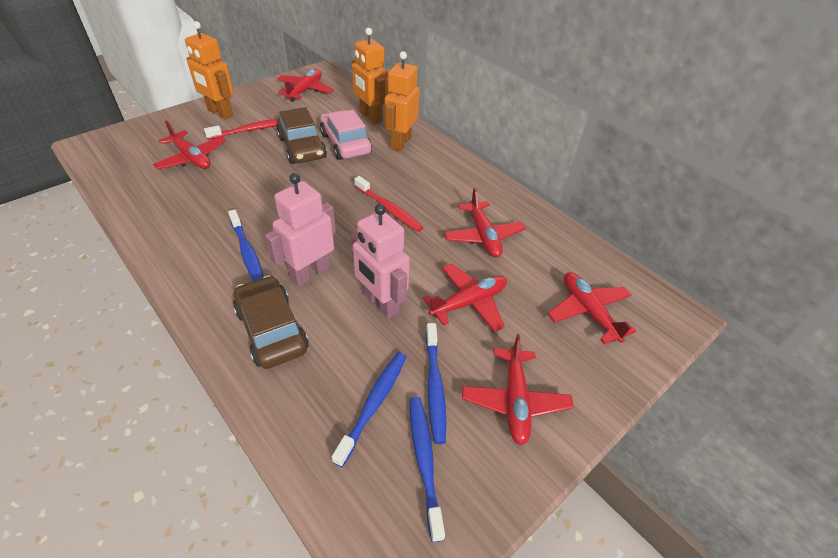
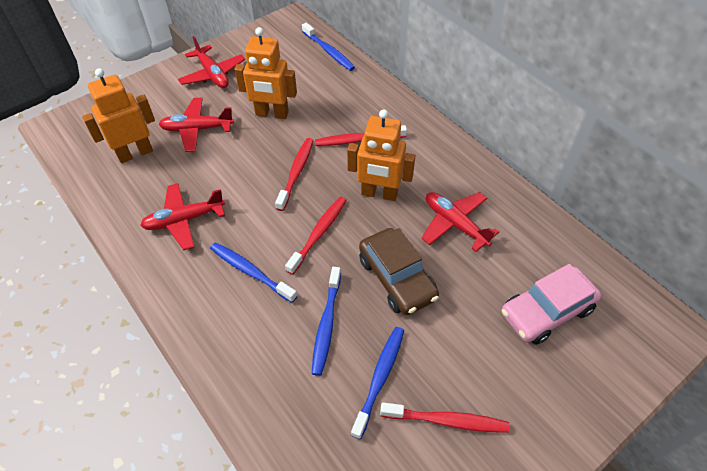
brown car: [233,275,309,369] [277,107,327,164] = 2 -> [359,228,439,315] = 1
pink robot: [265,173,336,287] [351,204,410,319] = 2 -> none = 0
red plane: [153,121,226,169] [277,69,334,102] [423,263,507,332] [444,188,526,258] [462,334,574,445] [548,272,636,344] = 6 -> [140,183,225,250] [159,98,234,152] [178,36,245,88] [421,192,499,252] = 4
red toothbrush: [204,119,278,140] [354,176,424,232] = 2 -> [275,138,314,211] [285,196,347,275] [315,125,407,146] [380,402,509,433] = 4

